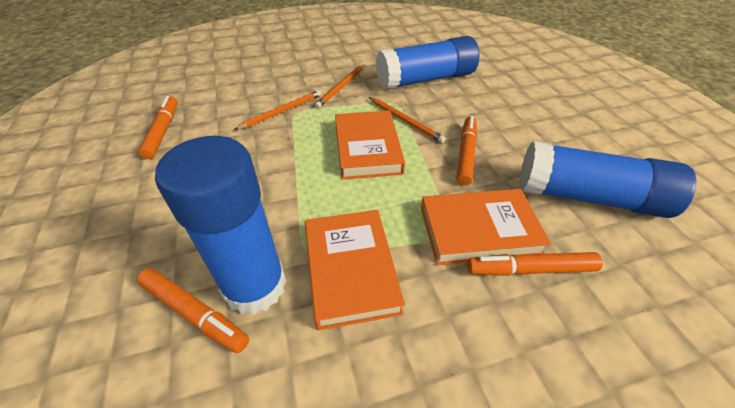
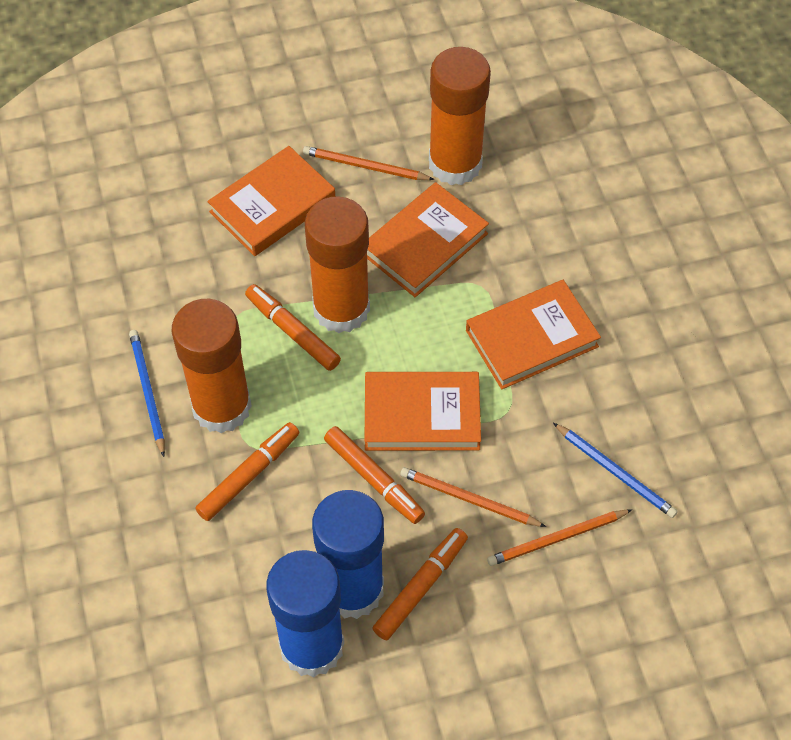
blue glue stick: [155,136,286,314] [376,36,480,90] [519,141,696,218] = 3 -> [266,550,344,677] [312,490,384,619] = 2
blue pencil: none = 0 -> [129,330,165,457] [553,423,678,518] = 2
orange book: [305,210,405,330] [335,110,405,180] [421,189,551,265] = 3 -> [207,146,335,256] [364,372,481,451] [367,182,489,297] [466,280,601,389] = 4
orange glue stick: none = 0 -> [172,299,252,433] [305,196,370,333] [429,47,491,185] = 3

